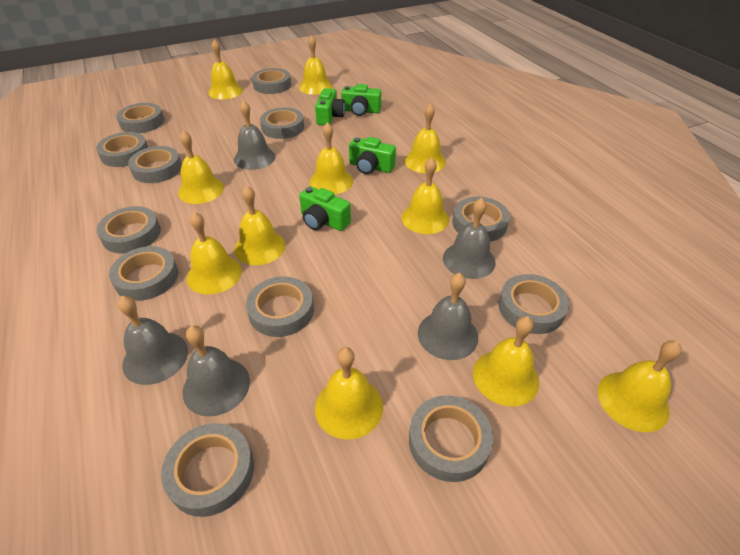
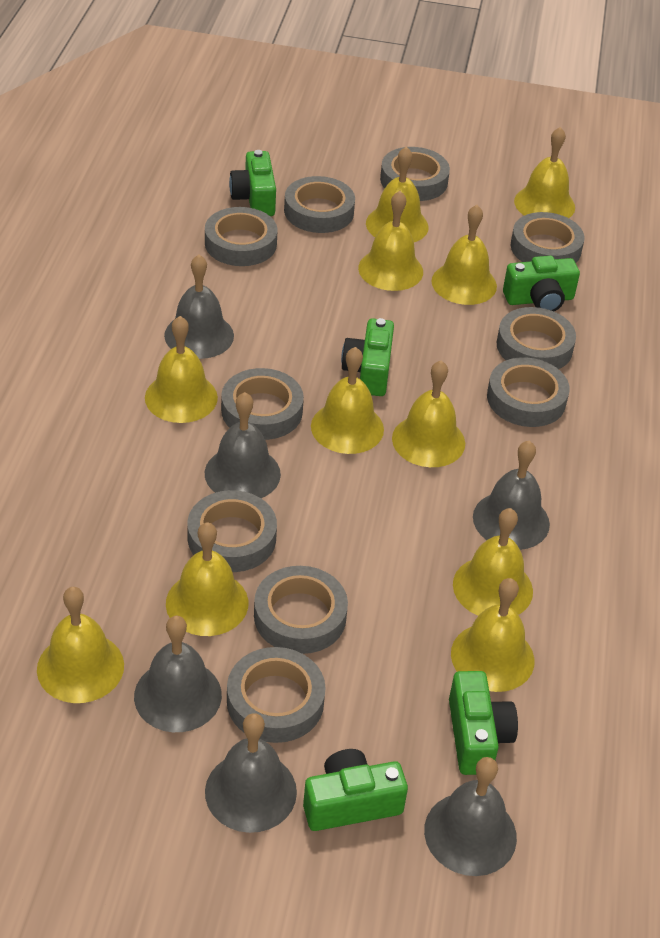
green camera: [299,186,351,231] [315,88,345,125] [341,84,381,116] [349,137,396,174] = 4 -> [229,150,276,216] [303,749,408,831] [341,318,394,396] [449,671,518,775] [503,256,580,311] = 5
grey bell: [118,296,188,385] [182,325,250,417] [234,100,276,170] [418,273,478,360] [443,198,496,279] = 5 -> [134,616,222,732] [164,255,234,359] [205,392,281,498] [205,713,297,833] [424,757,517,876] [473,441,550,550] = 6
grey tape: [96,132,148,167] [97,206,161,254] [109,246,179,301] [116,103,164,133] [128,146,182,183] [161,423,254,517] [246,277,314,337] [252,68,291,94] [260,107,304,139] [409,395,493,482] [452,197,510,242] [499,274,569,334] = 12 -> [187,490,277,572] [205,207,278,266] [221,368,304,440] [227,647,326,743] [254,566,348,654] [284,176,355,233] [380,147,450,201] [487,357,570,427] [497,307,576,369] [511,212,585,263] = 10

